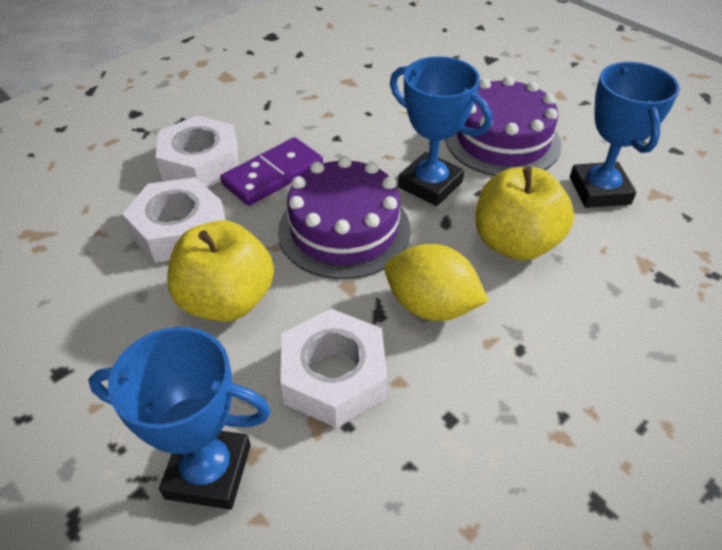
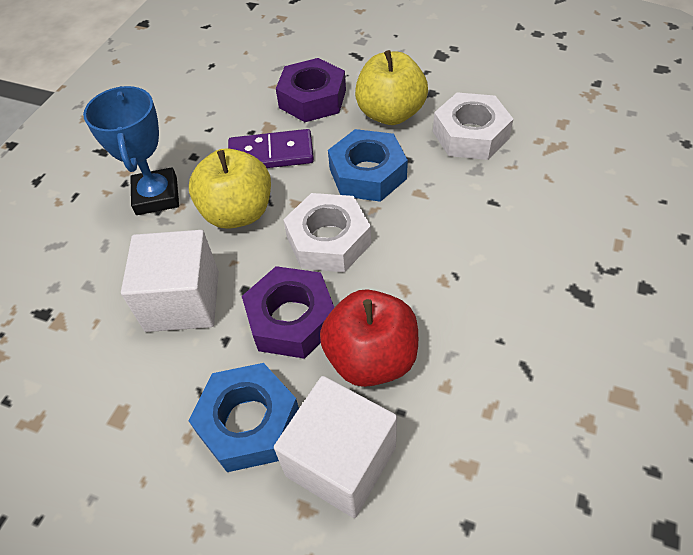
blue nut: none = 0 -> [188,363,299,472] [328,129,408,202] = 2
blue trophy: [88,327,271,510] [390,56,492,206] [570,62,680,208] = 3 -> [83,86,179,215] = 1
purple cake: [278,156,411,279] [445,76,562,176] = 2 -> none = 0
purple nut: none = 0 -> [242,266,334,359] [276,58,346,122] = 2
red apple: none = 0 -> [320,289,418,387] = 1
white cube: none = 0 -> [121,230,219,332] [274,376,397,518] = 2
white nut: [122,177,226,263] [156,116,238,187] [280,309,387,428] = 3 -> [283,193,371,272] [433,92,513,160] = 2
yellow lemon: [385,244,489,321] = 1 -> none = 0

